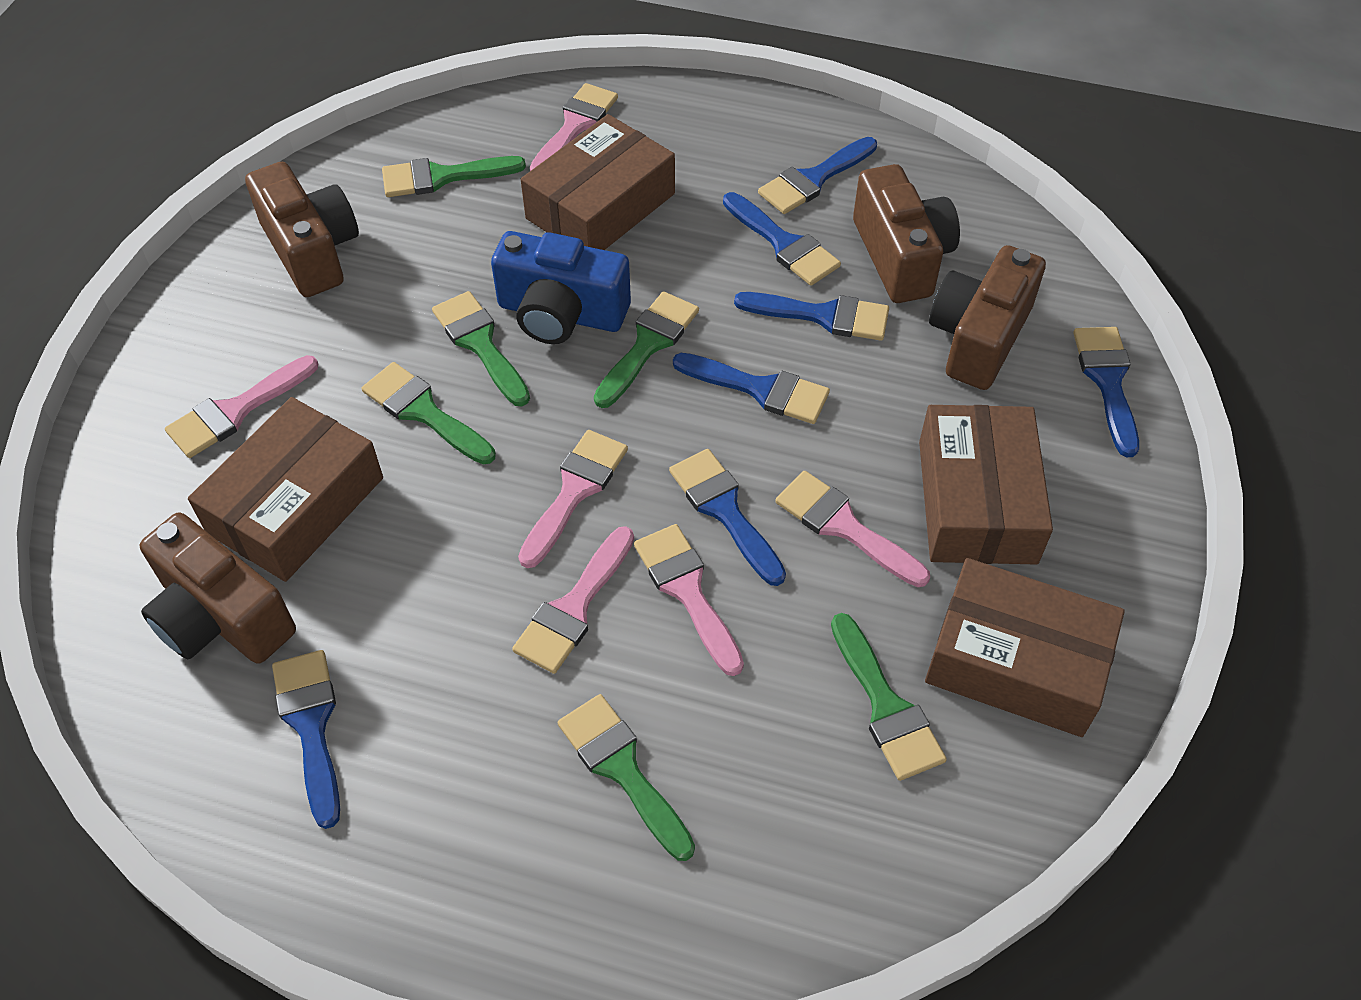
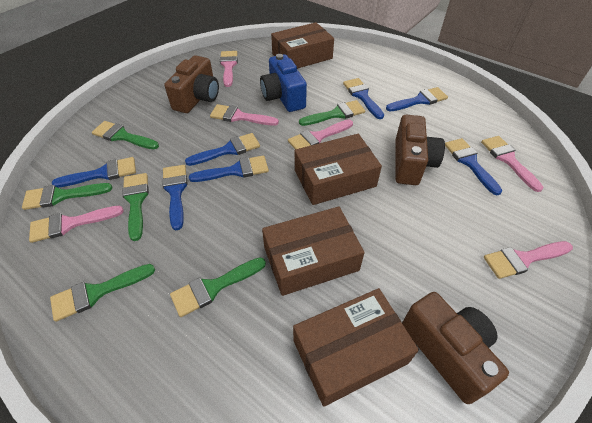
brown camera: [140,512,296,664] [245,162,359,297] [853,164,960,303] [929,245,1046,390] = 4 -> [164,55,219,113] [395,115,445,185] [402,292,509,404] = 3

